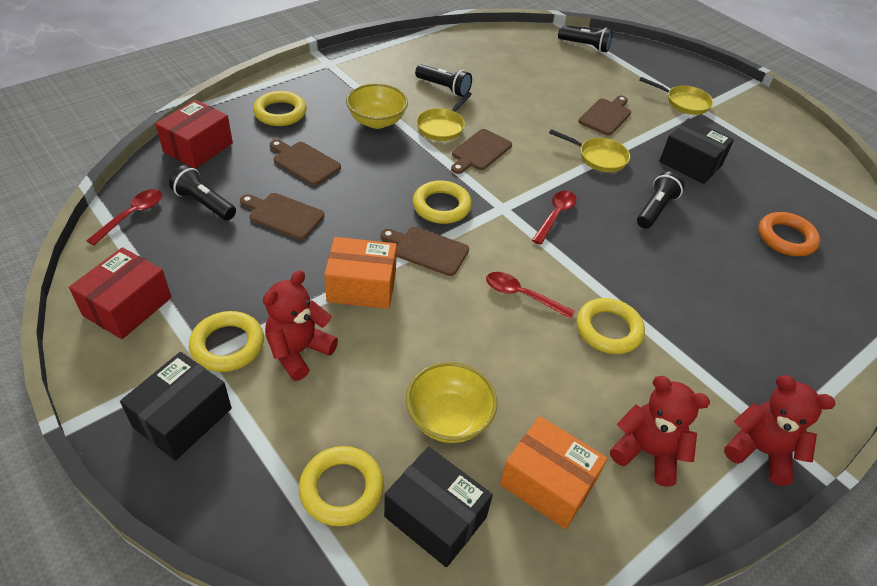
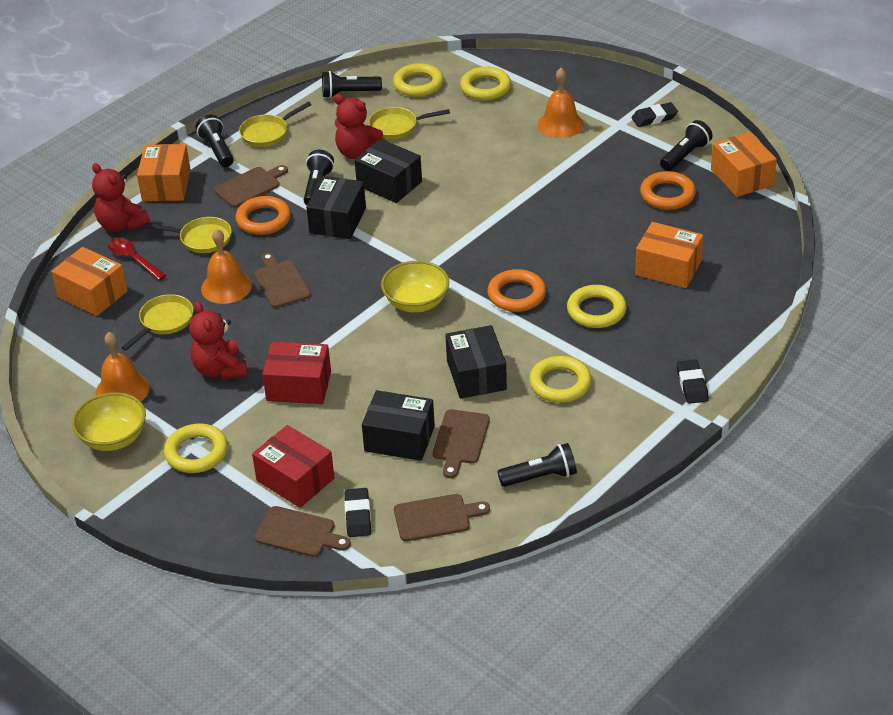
black box: [120,352,232,461] [384,447,493,567] [659,118,734,184] = 3 -> [306,176,366,239] [355,139,422,203] [362,390,435,461] [445,325,507,399] = 4
black eraser: none = 0 -> [344,488,371,537] [632,102,678,127] [677,359,709,404] = 3
black flashlight: [169,165,236,220] [415,64,472,97] [558,26,613,52] [637,171,685,229] = 4 -> [196,115,234,167] [304,150,334,205] [322,71,382,98] [497,443,577,487] [660,120,713,171] = 5
orange bell: none = 0 -> [95,332,150,401] [201,229,252,304] [538,68,584,138] = 3
orange box: [324,237,397,309] [500,416,607,529] = 2 -> [51,247,128,316] [137,144,191,201] [635,222,703,288] [711,132,777,197] = 4
orange ring: [759,212,820,256] = 1 -> [235,196,291,235] [487,269,546,312] [640,171,696,210] = 3
red spoon: [86,189,162,246] [486,272,575,319] [532,190,577,245] = 3 -> [108,238,166,280] = 1
yellow pan: [416,92,472,141] [549,129,630,172] [639,77,713,115] = 3 -> [121,294,193,351] [145,217,232,253] [239,102,312,147] [369,107,450,139] = 4

